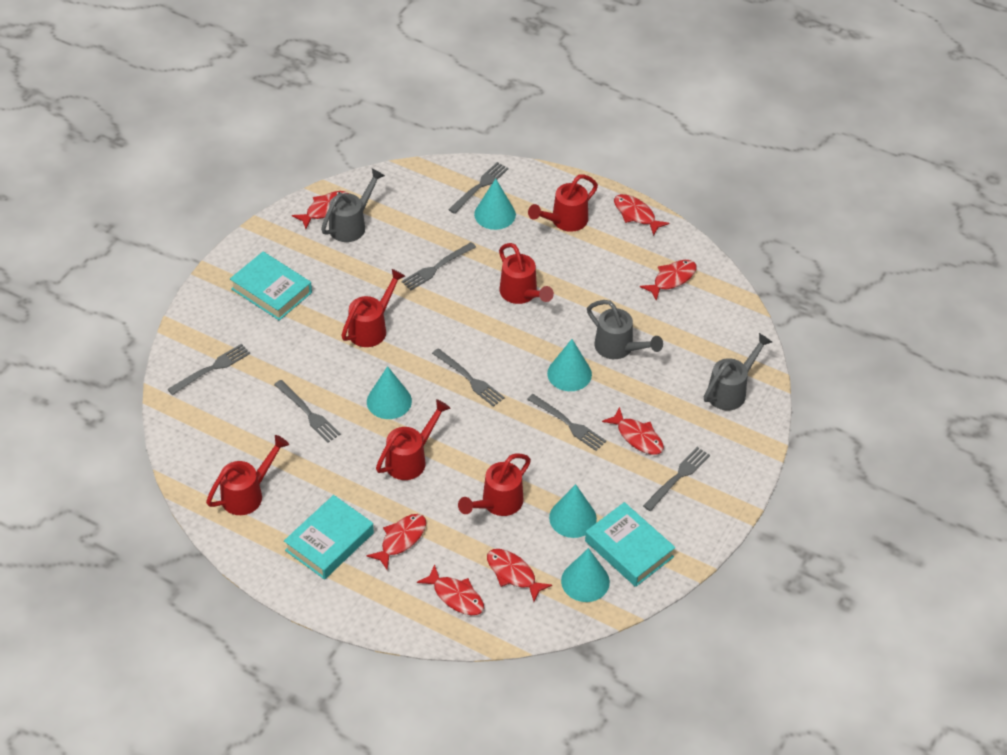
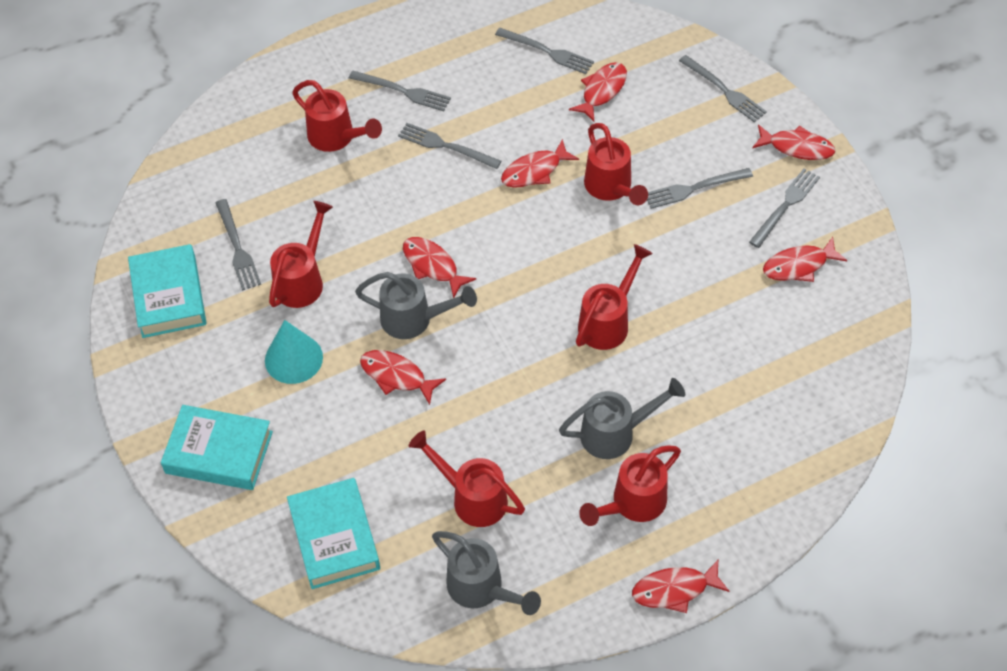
turquoise cone: [367,366,412,419] [474,178,516,230] [547,339,592,391] [549,484,597,538] [561,548,610,602] = 5 -> [265,320,323,384] = 1

